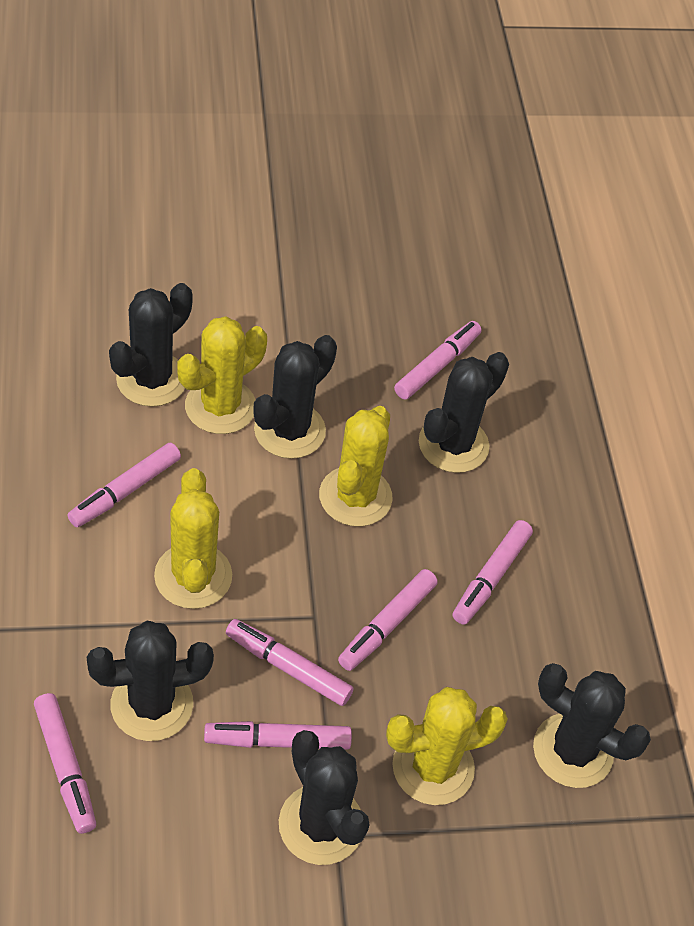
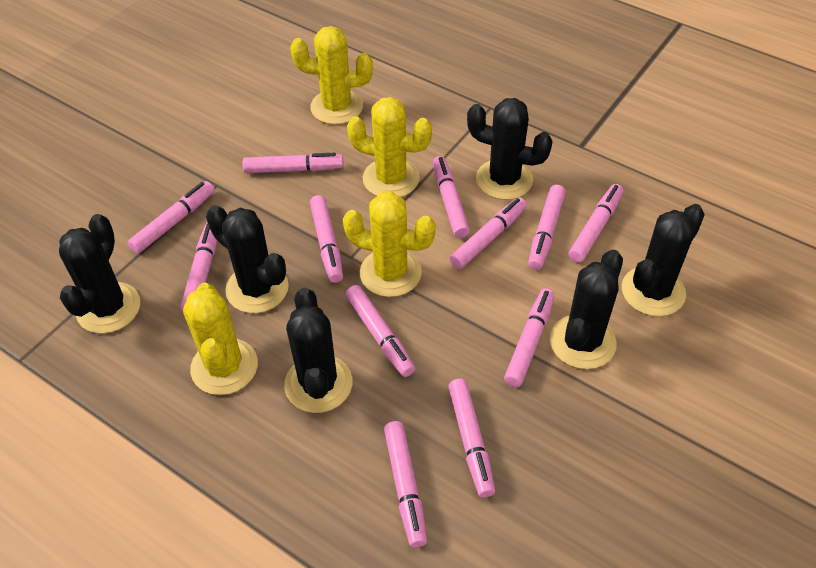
pink marker: [34,693,96,834] [68,442,181,527] [204,721,352,750] [226,619,353,706] [338,569,438,671] [394,321,481,400] [453,520,533,625] = 7 -> [128,181,214,254] [180,222,217,312] [243,153,344,173] [310,195,343,283] [345,285,415,377] [384,421,427,548] [433,156,470,238] [448,379,495,498] [450,197,527,269] [504,288,555,387] [528,185,566,270] [569,184,623,263] = 12

